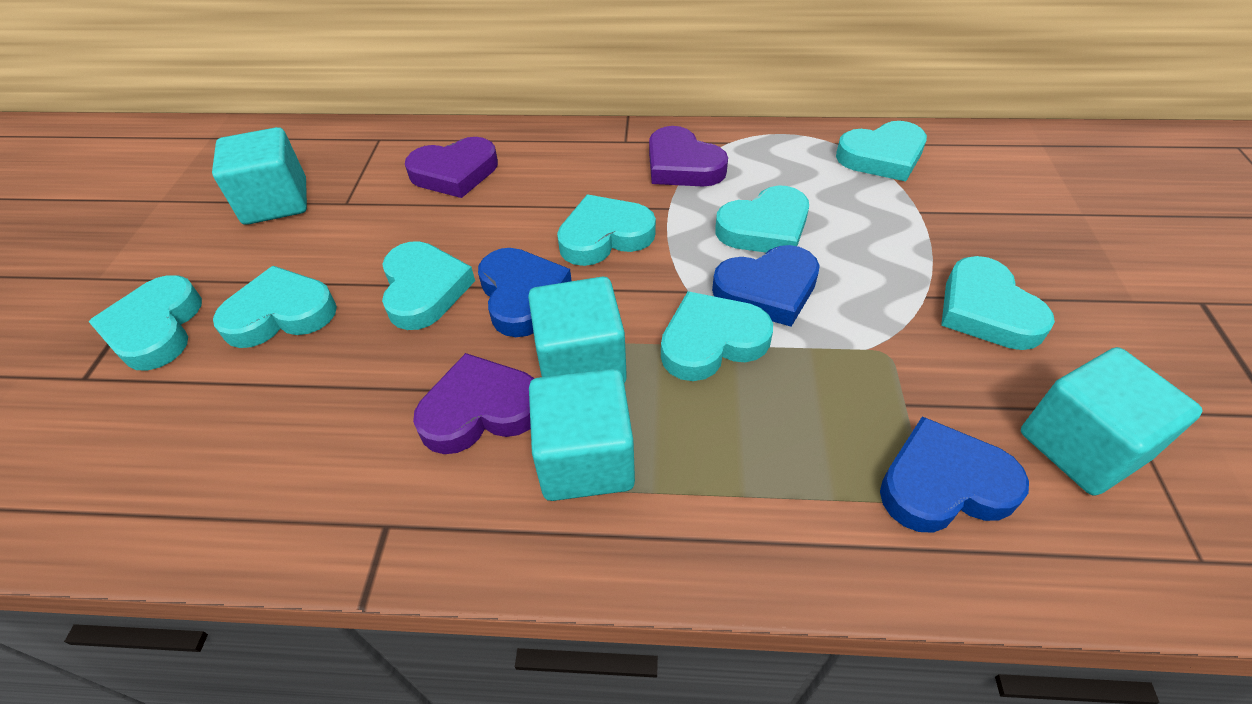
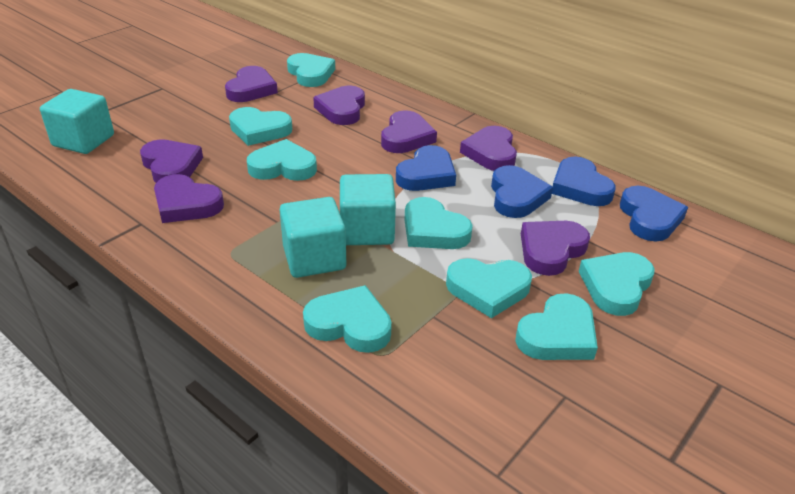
blue heart: [478,248,572,337] [712,245,820,327] [880,416,1029,533] = 3 -> [396,145,456,191] [491,165,553,218] [552,157,616,206] [620,186,688,241] = 4
purple heart: [405,137,498,198] [413,353,534,454] [649,126,728,187] = 3 -> [140,139,203,183] [154,174,224,223] [225,66,278,102] [313,86,365,125] [381,110,437,153] [460,126,517,171] [521,221,590,276] = 7
turquoise cube: [212,127,307,225] [528,277,627,383] [529,369,635,501] [1021,347,1202,496] = 4 -> [40,89,114,154] [280,197,346,278] [340,174,396,245] = 3

